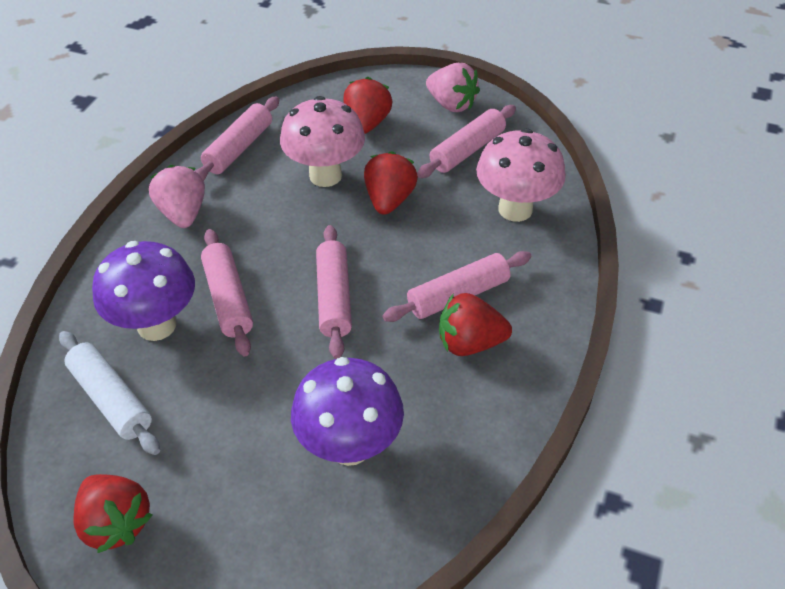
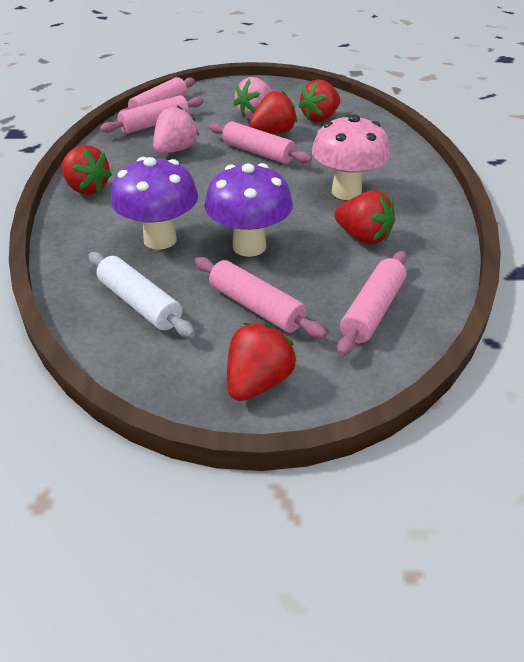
pink mushroom: [280,96,365,187] [476,128,566,222] = 2 -> [312,114,390,200] = 1
red strawberry: [73,474,152,553] [343,77,392,134] [364,151,418,215] [439,293,512,356] = 4 -> [61,145,112,195] [227,323,296,401] [249,91,297,134] [298,80,340,122] [334,190,395,245] = 5

